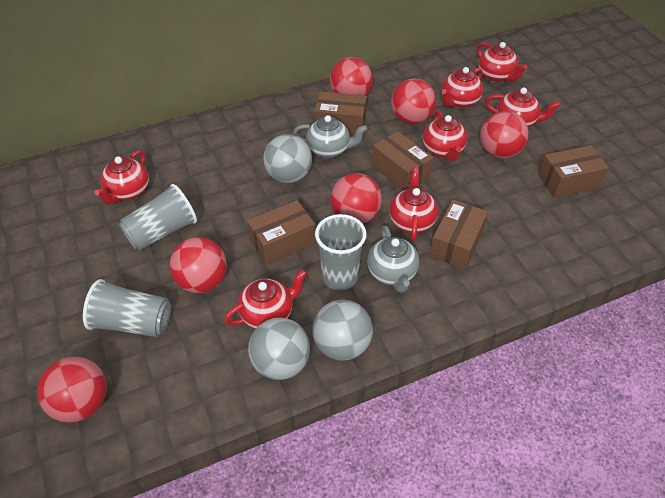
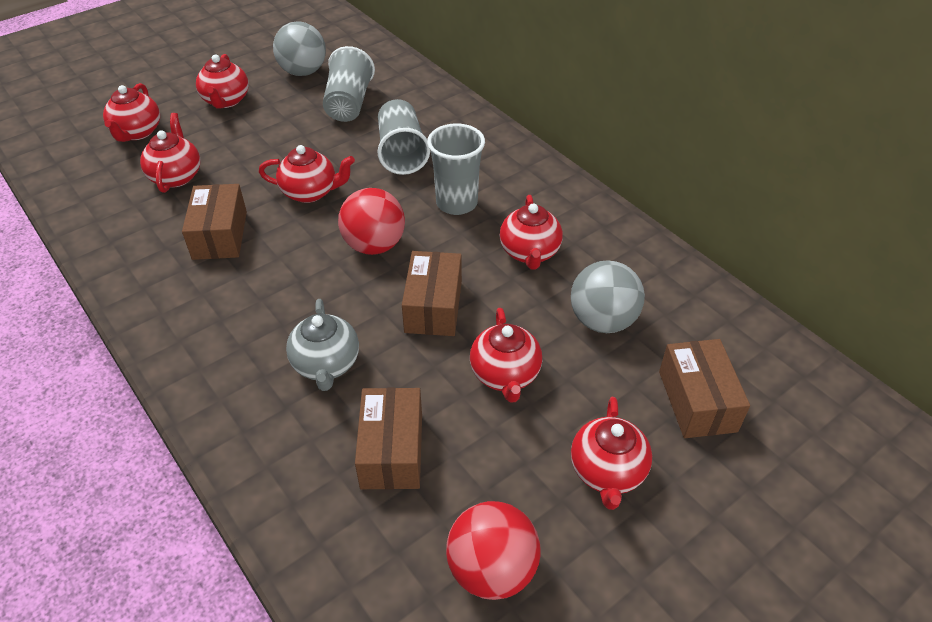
brown box: [247,200,316,265] [314,91,367,135] [372,131,433,191] [430,200,488,269] [538,145,609,198] = 5 -> [182,184,247,260] [355,388,422,490] [402,251,462,336] [659,339,750,438] = 4
grey ball: [248,318,310,380] [263,134,312,183] [312,300,373,361] = 3 -> [273,21,326,76] [571,260,645,333] = 2
grey teapot: [293,115,367,158] [367,226,419,293] = 2 -> [286,299,359,391] = 1
red ball: [37,357,107,423] [169,237,227,293] [330,57,373,96] [331,173,382,224] [391,79,436,124] [480,111,529,158] = 6 -> [338,188,405,255] [446,501,541,600] = 2

